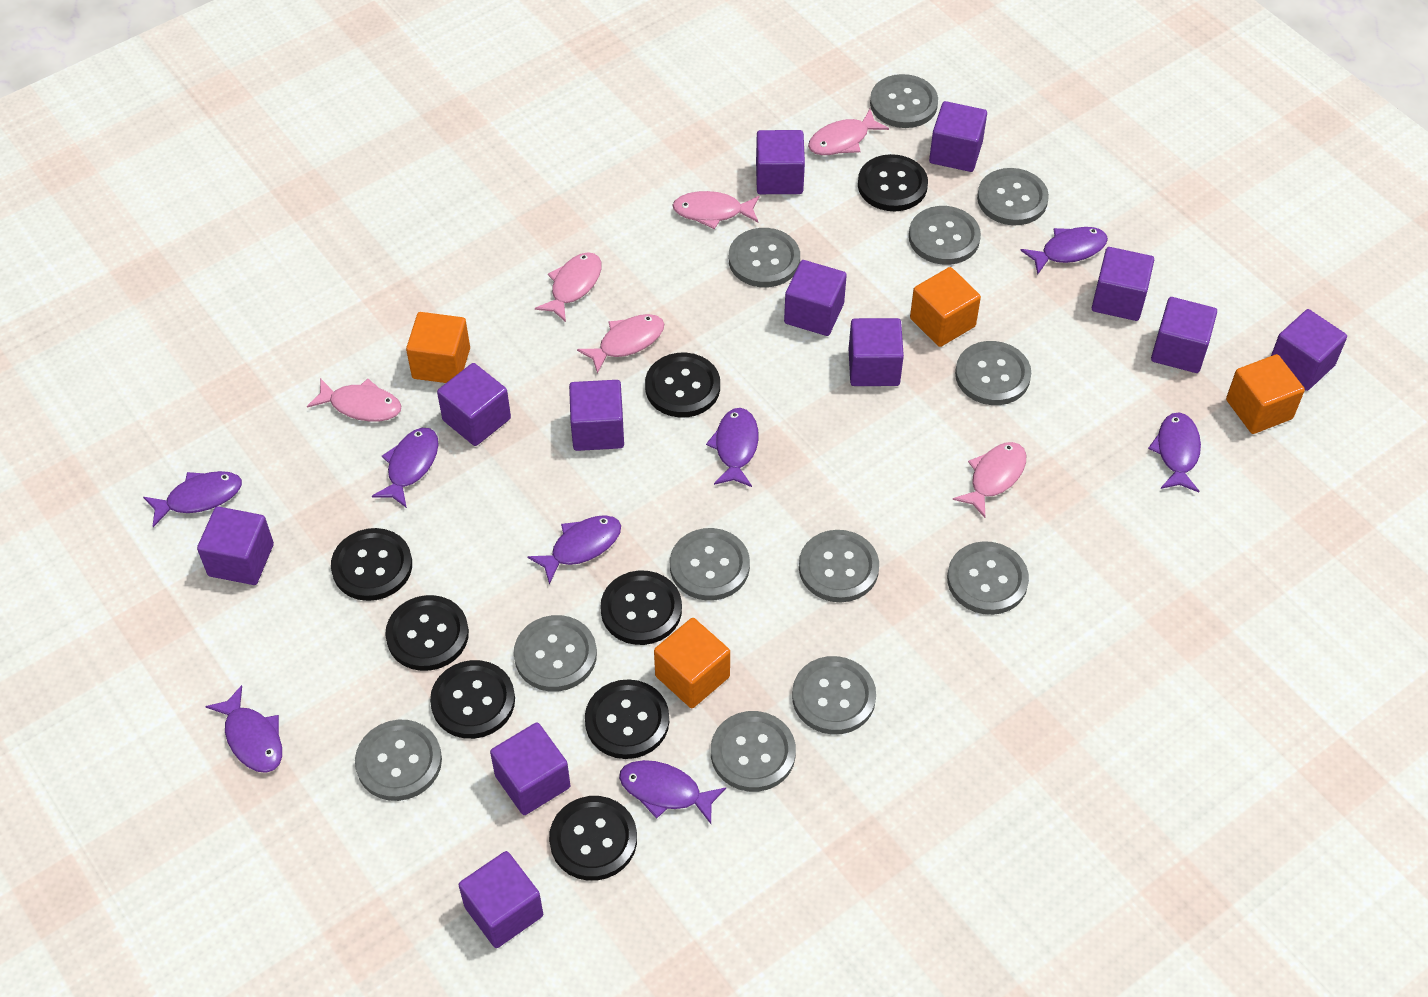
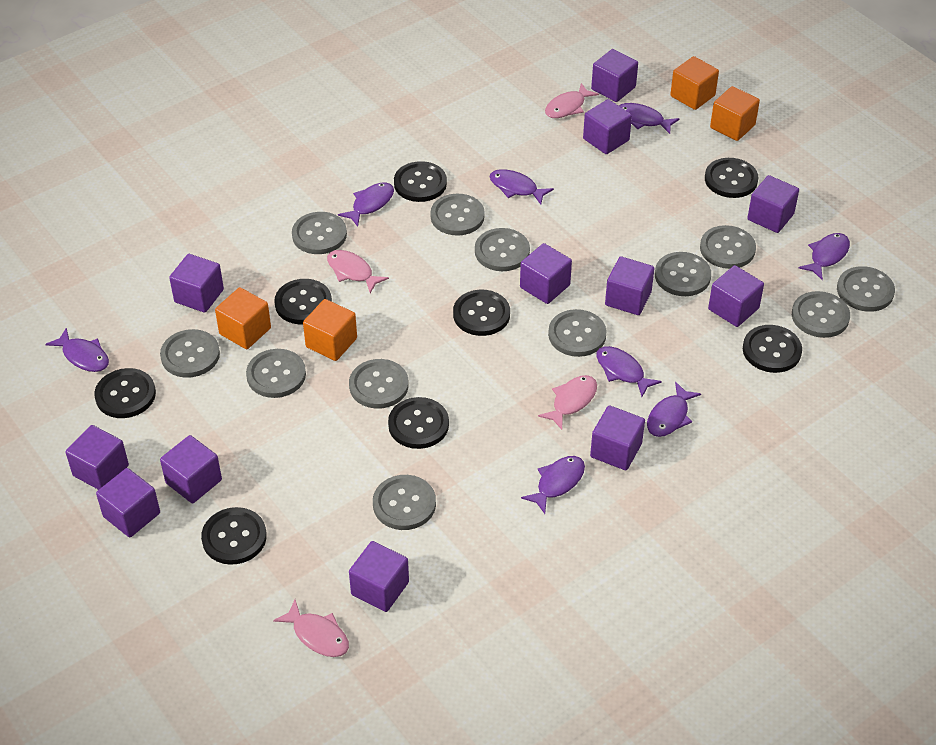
pink fish: [307,378,401,422] [535,252,601,322] [577,314,664,374] [672,191,759,229] [808,109,889,155] [953,442,1026,518] = 6 -> [273,600,349,657] [327,250,389,293] [538,375,597,430] [545,83,599,118] = 4

